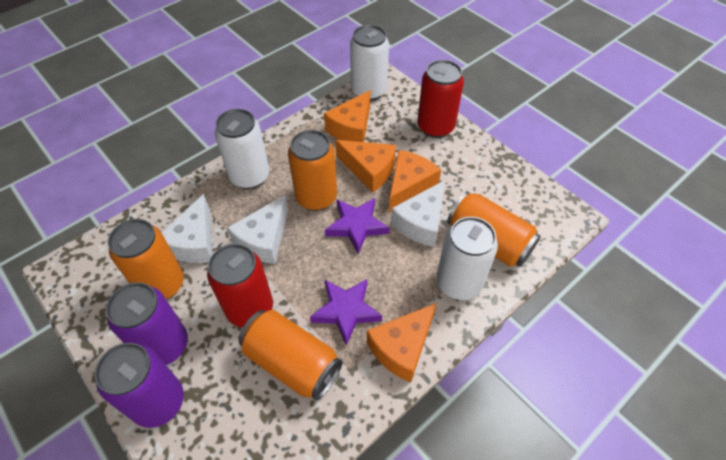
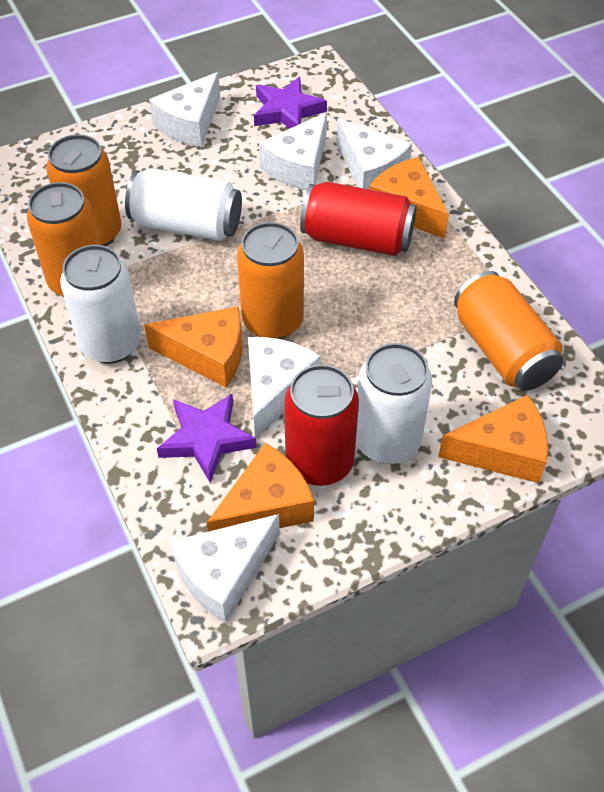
purple can: [95,343,184,428] [106,282,188,365] = 2 -> none = 0
white cheese: [162,194,213,263] [227,195,288,264] [391,180,445,247] = 3 -> [149,72,220,147] [171,514,280,623] [248,337,321,438] [259,112,327,190] [336,118,412,189] = 5

